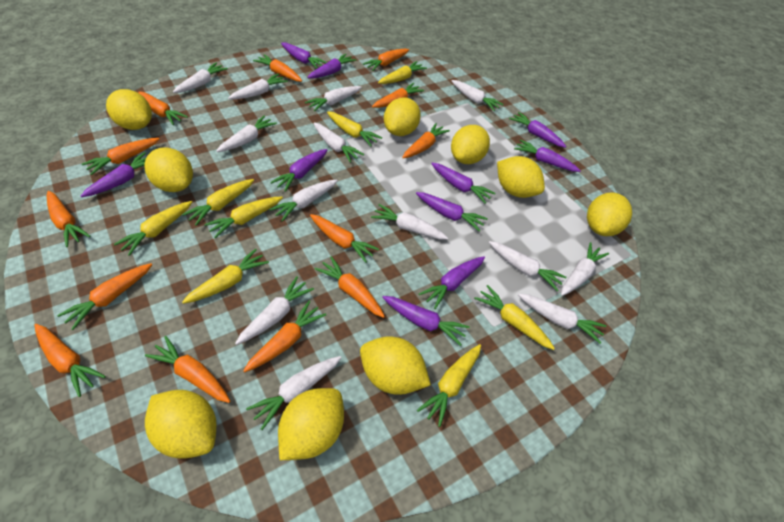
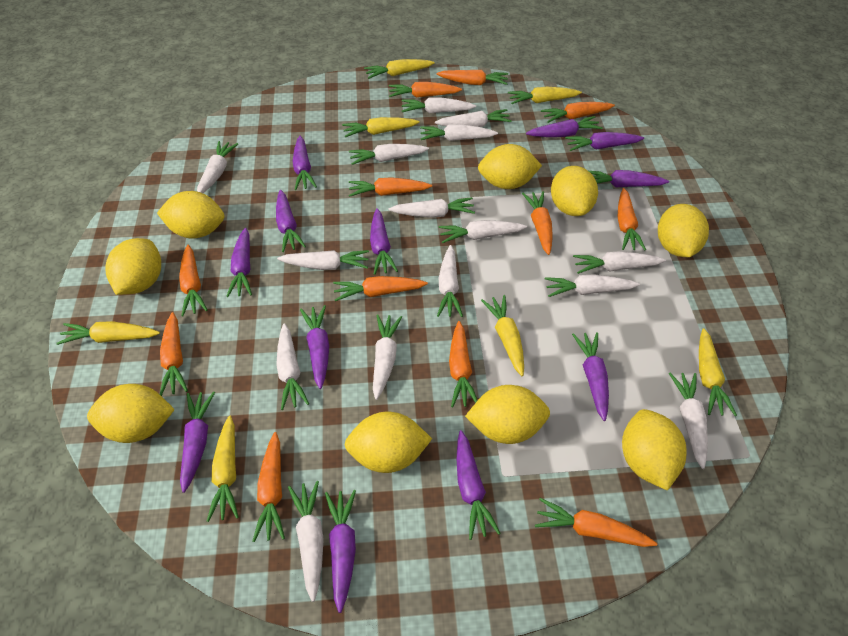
orange carrot: [35,324,106,397] [47,191,91,247] [57,263,153,330] [82,138,160,175] [138,92,188,125] [145,336,231,403] [243,301,326,372] [253,54,302,82] [310,214,379,263] [315,256,385,318] [363,49,409,71] [372,83,424,108] [402,123,450,158] = 13 -> [160,312,188,396] [179,245,208,316] [252,432,285,542] [333,276,428,301] [349,177,432,197] [389,82,462,98] [436,70,508,85] [449,321,478,407] [522,191,553,255] [535,498,657,547] [541,102,615,123] [618,188,646,251] = 12
purple carrot: [81,152,146,197] [270,149,328,192] [281,42,327,69] [307,54,356,79] [382,296,470,346] [416,192,488,232] [419,256,485,309] [431,163,495,204] [509,112,566,148] [514,139,581,172] = 10 -> [180,391,215,493] [226,228,252,297] [276,190,306,252] [293,136,317,190] [300,305,329,389] [325,490,356,613] [370,208,398,275] [457,430,500,540] [526,116,603,137] [565,132,644,151] [572,332,609,421] [589,170,669,187] = 12
white carrot: [173,63,228,93] [216,116,277,152] [228,74,288,100] [235,276,314,345] [246,356,341,430] [269,180,338,222] [305,86,362,111] [314,123,364,163] [371,204,448,240] [452,80,503,111] [489,241,567,291] [518,294,606,344] [561,242,609,296] = 13 -> [197,141,238,193] [276,323,309,410] [277,250,369,270] [288,481,324,602] [349,144,429,165] [373,314,402,400] [389,197,475,218] [402,97,476,113] [420,124,498,141] [435,109,512,127] [437,245,463,317] [439,220,527,243] [545,274,640,297] [573,251,666,274] [669,373,708,469] = 15
yellow carrot: [114,201,192,256] [182,179,254,226] [182,249,269,304] [204,197,283,238] [327,112,382,146] [378,61,427,84] [417,344,481,427] [474,285,555,350] = 8 -> [56,321,160,345] [207,416,239,522] [342,117,420,137] [364,59,435,79] [481,295,524,376] [508,87,582,104] [699,328,737,416] = 7

